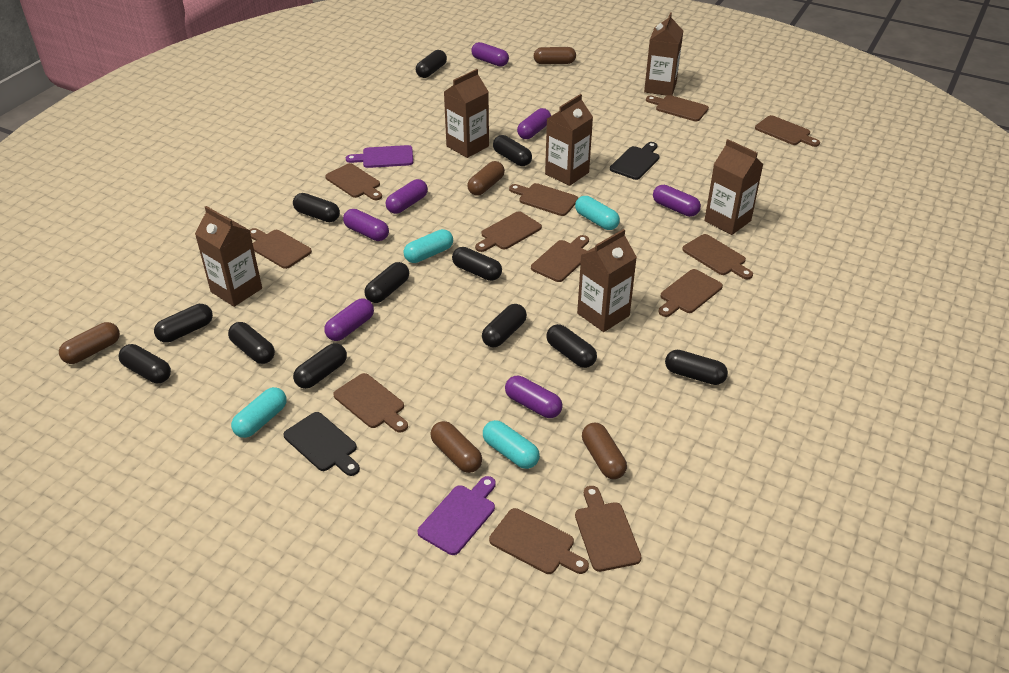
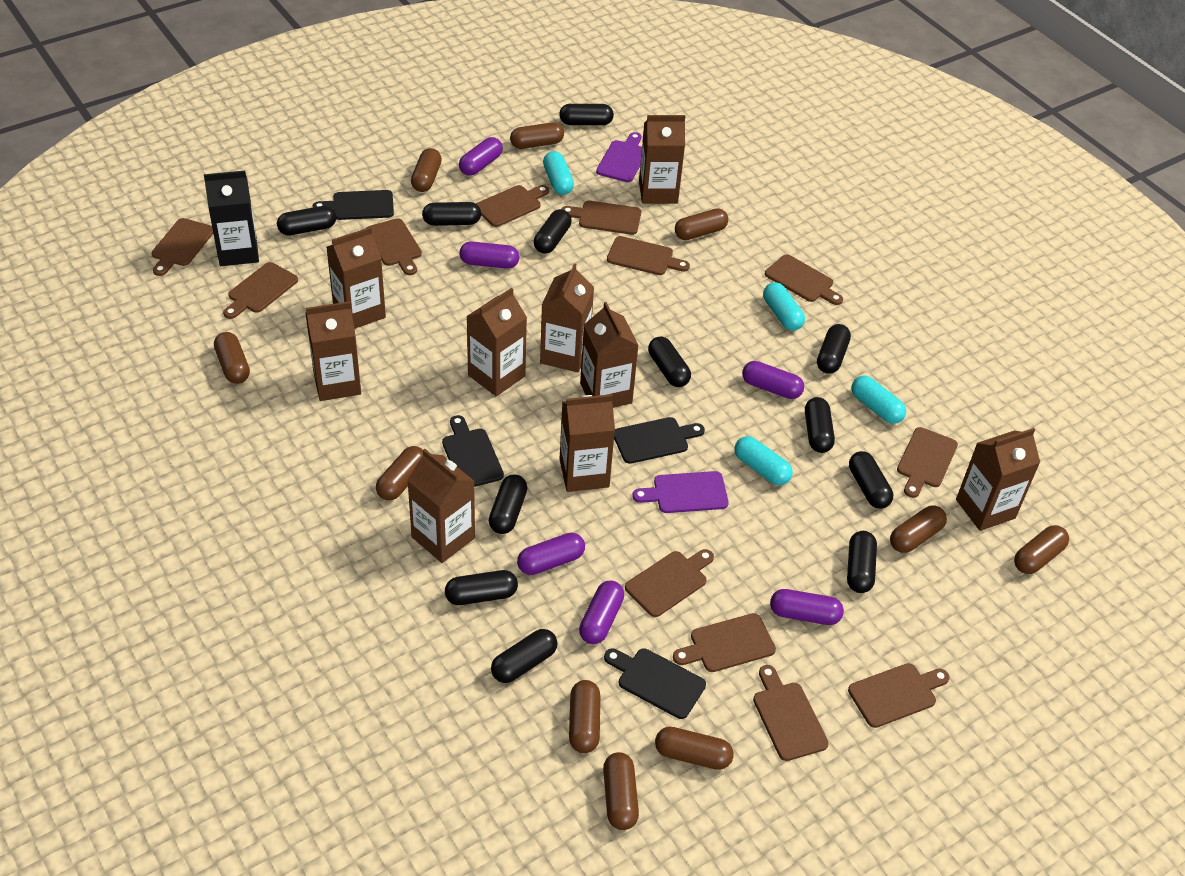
black carton: none = 0 -> [204,171,259,266] = 1
black cutting board: [284,412,360,476] [610,142,660,180] = 2 -> [312,190,394,220] [442,415,504,487] [604,648,706,719] [614,417,705,464] = 4
brown capsule: [59,322,120,364] [430,421,482,473] [467,161,505,196] [534,47,576,64] [582,423,627,479] = 5 -> [214,332,250,384] [376,446,423,500] [411,148,442,192] [510,122,564,149] [569,680,600,753] [603,752,639,830] [655,727,734,770] [675,208,728,240] [890,506,947,553] [1014,525,1069,574] = 10
brown carton: [195,206,262,307] [444,69,489,158] [545,94,593,186] [577,229,637,332] [644,12,683,96] [704,139,763,235] = 6 -> [306,301,361,401] [326,227,386,329] [407,449,475,563] [466,288,527,396] [540,263,594,373] [559,394,615,492] [580,302,639,408] [639,115,685,204] [956,428,1040,531] = 9
purple capsule: [324,298,374,341] [343,209,389,241] [386,179,428,214] [471,42,509,67] [505,376,563,418] [517,108,551,139] [653,185,701,217] = 7 -> [459,137,503,176] [460,241,519,269] [517,533,585,575] [579,581,624,644] [742,361,804,399] [770,589,844,625] = 6

